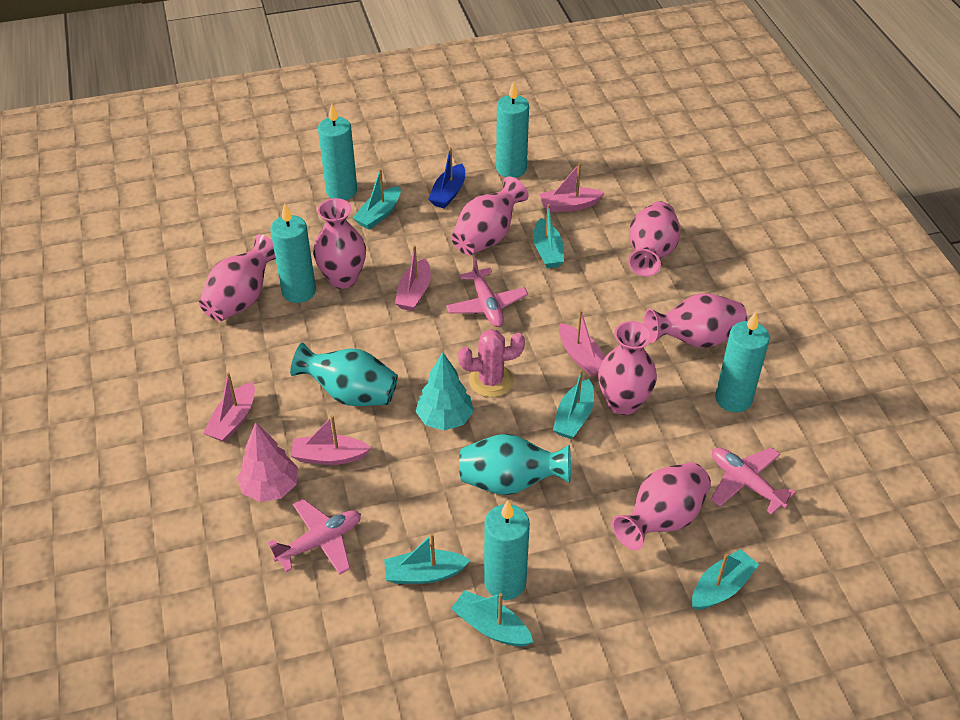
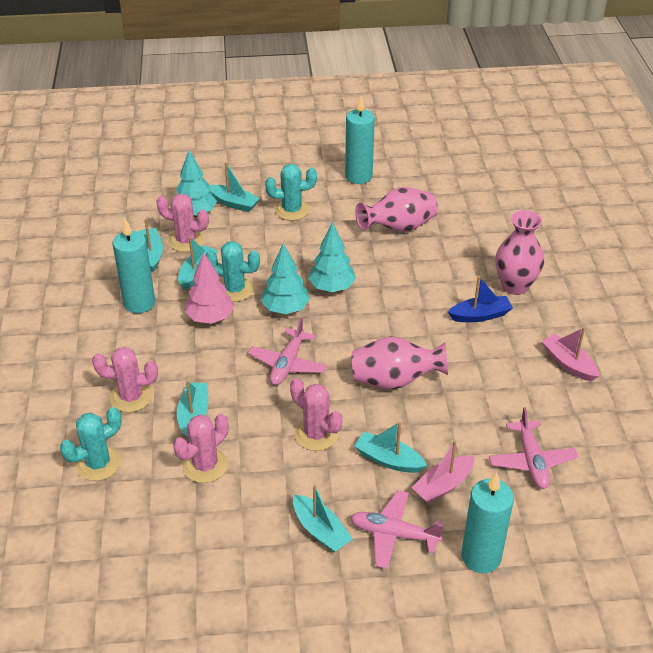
pink boat: [203,372,255,442] [291,415,371,465] [395,245,431,311] [540,163,605,212] [559,310,605,377] = 5 -> [411,440,474,503] [542,327,599,382] = 2
pink cactus: [458,329,525,397] = 1 -> [92,347,158,412] [156,194,209,252] [173,414,229,483] [290,378,343,451] = 4
pink vase: [199,234,276,321] [313,198,366,289] [451,177,528,255] [598,321,657,415] [612,462,711,550] [628,201,680,277] [644,293,747,348] = 7 -> [352,336,448,389] [355,187,438,232] [495,210,544,295] = 3
turquoise cactus: none = 0 -> [60,407,122,481] [206,241,260,302] [265,164,317,221] = 3
turquoise candle: [270,203,316,303] [318,104,357,200] [484,500,530,600] [496,81,529,178] [715,312,770,412] = 5 -> [113,219,155,313] [345,96,375,184] [462,472,514,573] = 3
turquoise tree: [416,352,474,431] = 1 -> [176,150,217,217] [261,243,310,314] [308,222,356,292] = 3
turquoise vase: [290,342,398,406] [459,434,571,495] = 2 -> none = 0

